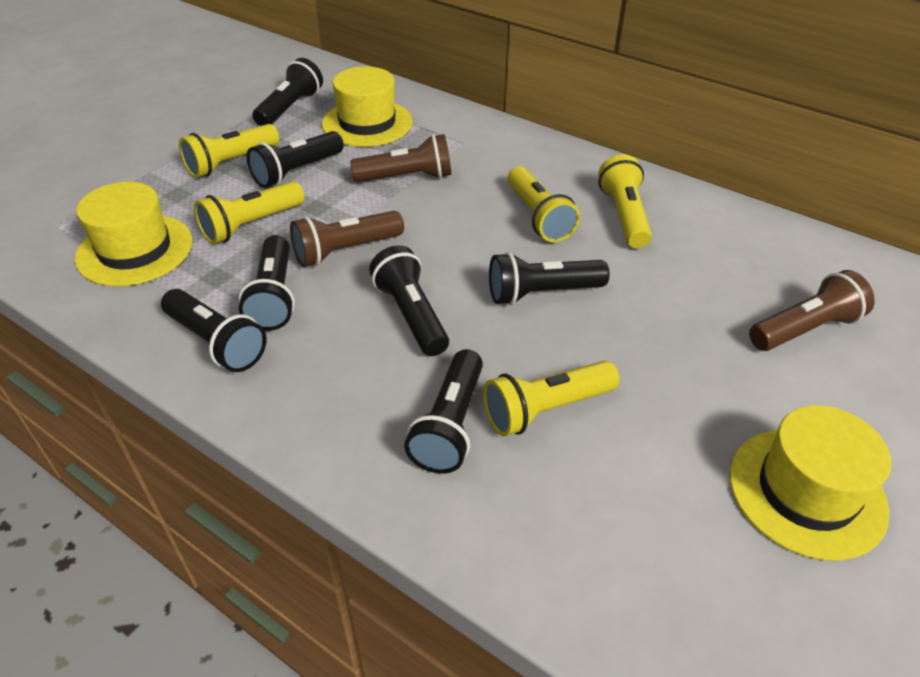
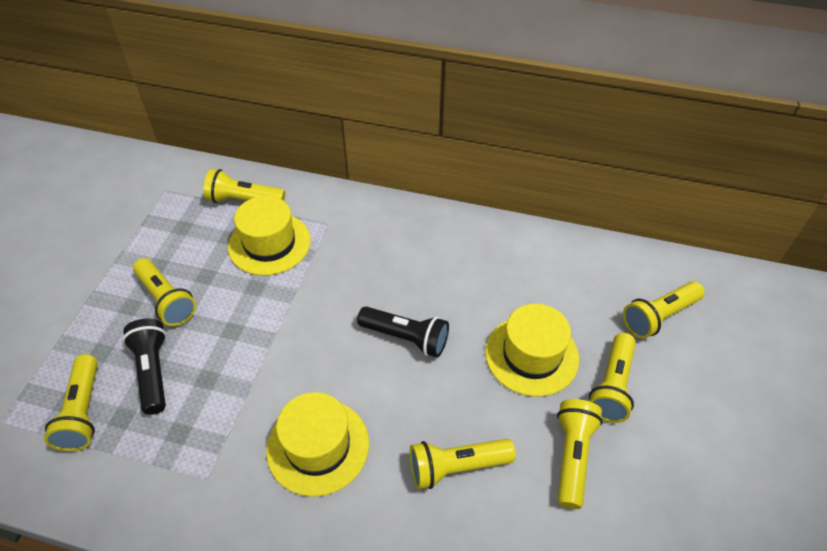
black flashlight: [161,289,267,372] [238,235,295,331] [247,131,344,188] [253,58,323,126] [369,245,449,356] [404,349,483,474] [489,252,610,305] = 7 -> [123,319,166,415] [357,306,449,358] = 2
brown flashlight: [290,211,404,267] [350,134,451,182] [749,270,875,351] = 3 -> none = 0
yellow flashlight: [179,124,279,178] [194,181,304,244] [483,361,619,436] [507,166,580,242] [598,154,652,248] = 5 -> [44,354,98,451] [133,258,196,326] [204,169,285,203] [410,439,516,489] [557,399,603,509] [589,333,636,423] [623,281,705,339] = 7

